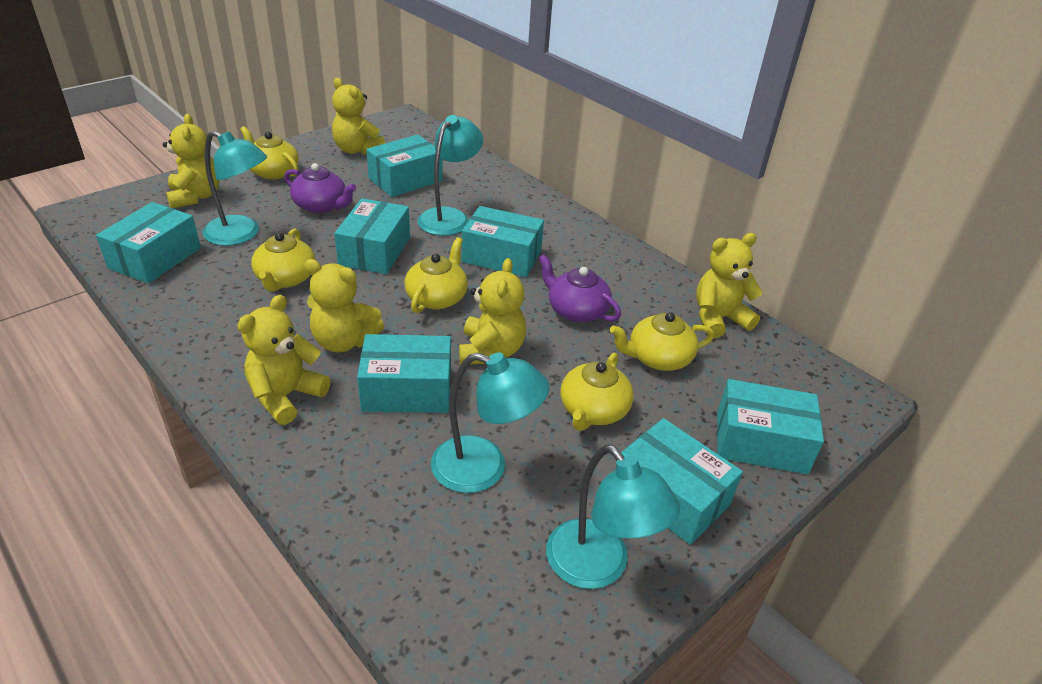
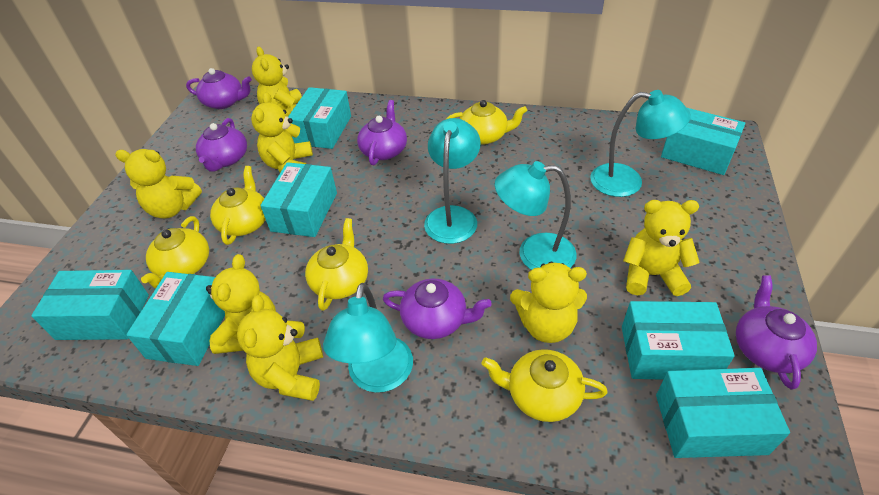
purple teapot: [284,163,356,213] [539,254,621,322] = 2 -> [186,68,252,109] [196,118,247,172] [357,100,407,165] [383,278,491,339] [736,275,817,390] = 5
yellow teddy bear: [163,114,220,208] [237,295,330,425] [304,259,384,353] [332,78,385,155] [459,258,526,365] [696,233,763,338] = 6 -> [115,149,202,219] [206,254,276,354] [237,295,323,401] [251,92,313,172] [252,47,302,117] [510,262,587,343] [623,200,700,296] = 7

